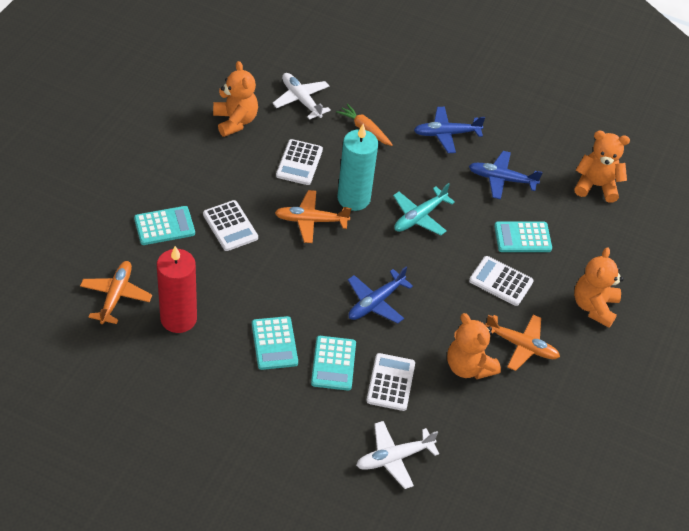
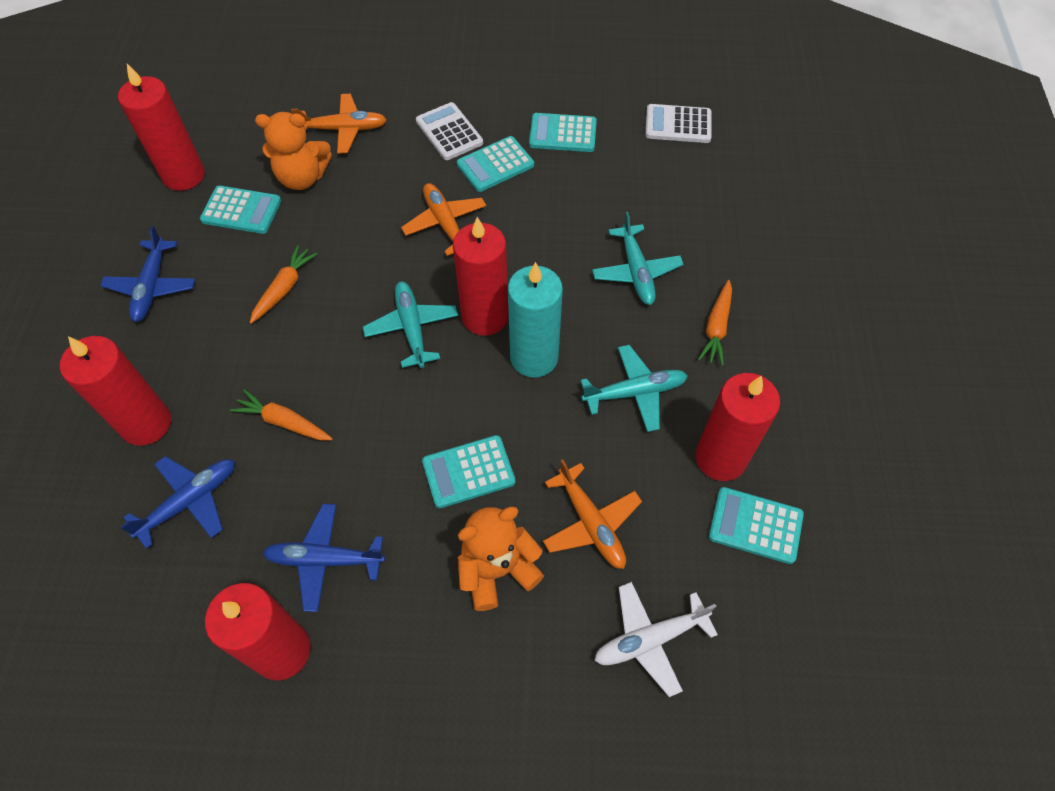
orange carrot: [336,104,393,146] = 1 -> [230,389,333,440] [250,245,317,324] [698,280,732,366] = 3
orange teddy bear: [213,61,258,137] [447,313,501,379] [574,131,630,203] [574,247,624,328] = 4 -> [255,112,332,190] [458,506,544,611] = 2
red candle: [157,246,197,333] = 1 -> [60,336,171,446] [118,64,205,191] [205,583,311,681] [453,217,509,336] [695,373,780,481] = 5
turquoise calculator: [134,206,195,245] [252,316,298,370] [311,336,356,391] [494,221,552,252] = 4 -> [200,186,281,234] [422,435,515,508] [457,136,534,192] [529,113,597,152] [709,487,804,564] = 5
turquoise plane: [393,183,455,235] = 1 -> [363,281,458,368] [581,345,688,432] [592,212,684,305] = 3
white calculator: [203,200,258,251] [276,139,323,185] [366,353,415,411] [469,256,534,306] = 4 -> [416,102,483,160] [645,104,712,143] = 2
white plane: [272,73,331,120] [356,421,439,489] = 2 -> [594,582,718,697] = 1

